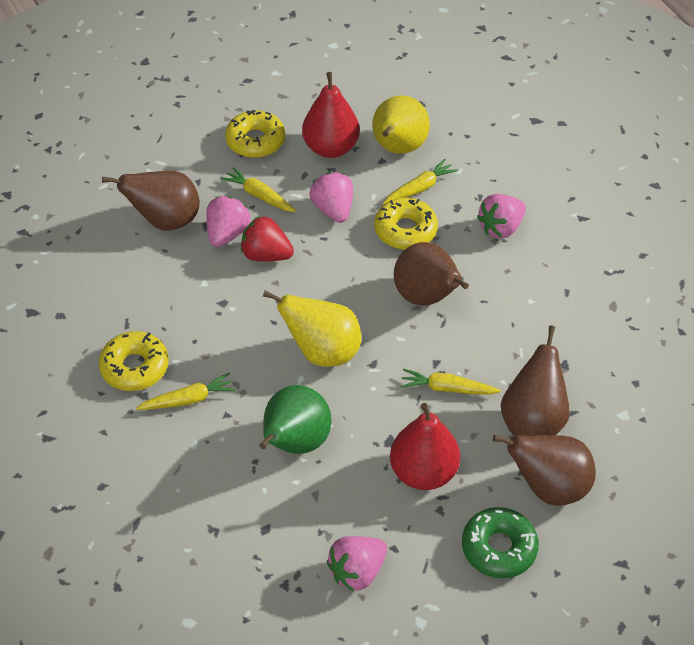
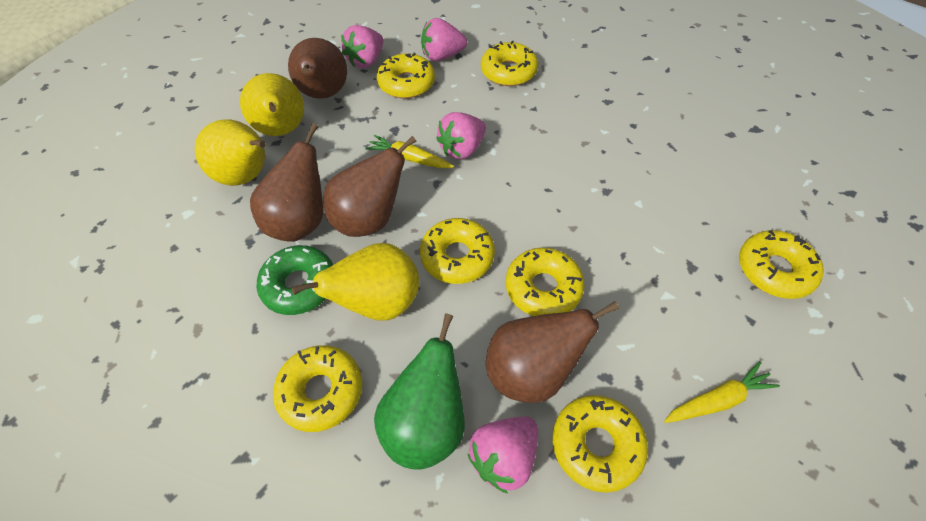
red pear: [302,72,360,158] [390,403,460,490] = 2 -> none = 0
red strawberry: [241,216,294,261] = 1 -> none = 0
yellow carrot: [136,373,236,410] [220,167,296,212] [383,159,458,204] [400,369,501,395] = 4 -> [365,135,454,168] [664,361,780,423] = 2
yellow donut: [99,331,169,391] [225,110,285,158] [374,198,438,250] = 3 -> [273,345,362,432] [377,53,435,98] [420,218,495,284] [481,41,538,86] [506,248,585,316] [552,395,648,493] [739,230,824,299] = 7
yellow pear: [263,291,361,367] [372,96,430,154] = 2 -> [195,119,266,186] [240,73,304,136] [291,243,419,321] = 3

